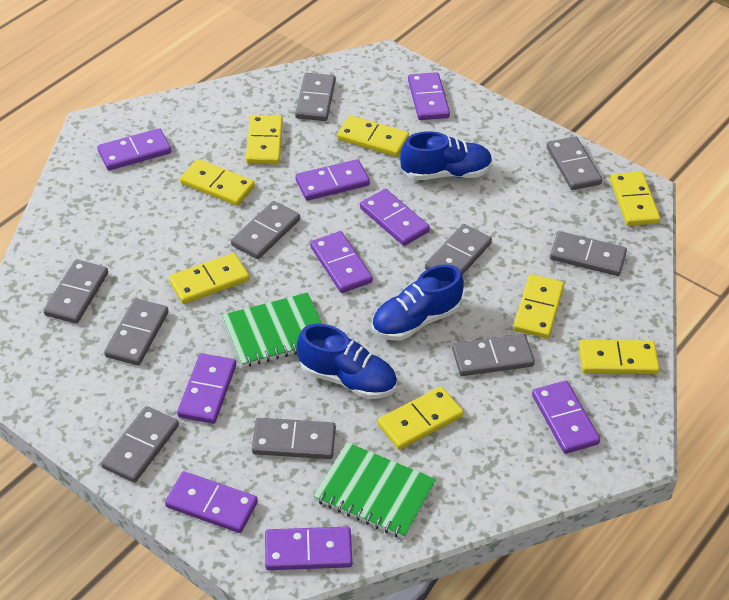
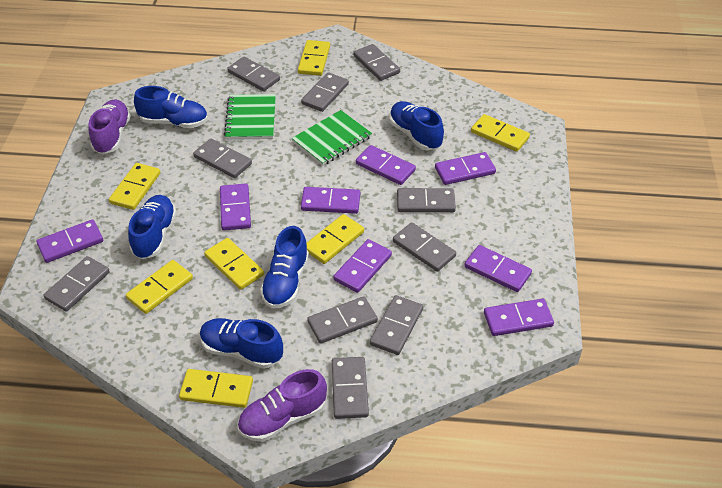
blue shoe: [297,324,397,399] [371,265,464,341] [400,131,493,180] = 3 -> [128,195,177,259] [134,86,208,128] [200,318,283,369] [260,226,309,309] [389,101,444,151] = 5
purple domino: [97,128,171,170] [165,471,258,533] [177,353,236,424] [265,527,353,570] [295,159,370,201] [310,231,373,293] [360,189,430,246] [408,72,450,120] [532,381,600,454] = 9 -> [37,219,103,263] [220,183,251,230] [301,187,360,214] [334,239,392,293] [356,145,416,185] [435,152,496,185] [464,245,532,292] [484,299,554,336] = 8
purple shoe: none = 0 -> [89,99,131,154] [238,369,327,442] = 2
yellow domino: [169,253,249,304] [180,159,255,206] [246,115,283,164] [337,115,409,157] [378,386,464,450] [513,274,564,339] [579,340,660,374] [610,172,660,226] = 8 -> [109,163,160,210] [126,260,193,314] [179,369,253,408] [204,238,264,290] [298,40,330,76] [306,214,364,264] [471,114,530,152] = 7

